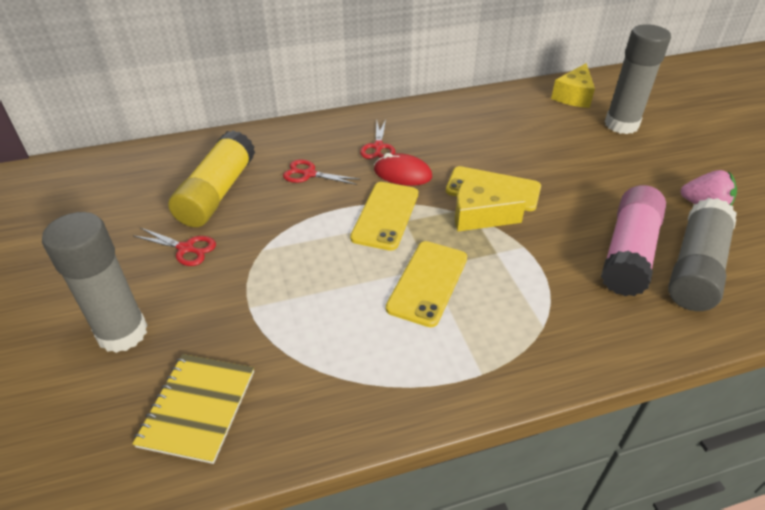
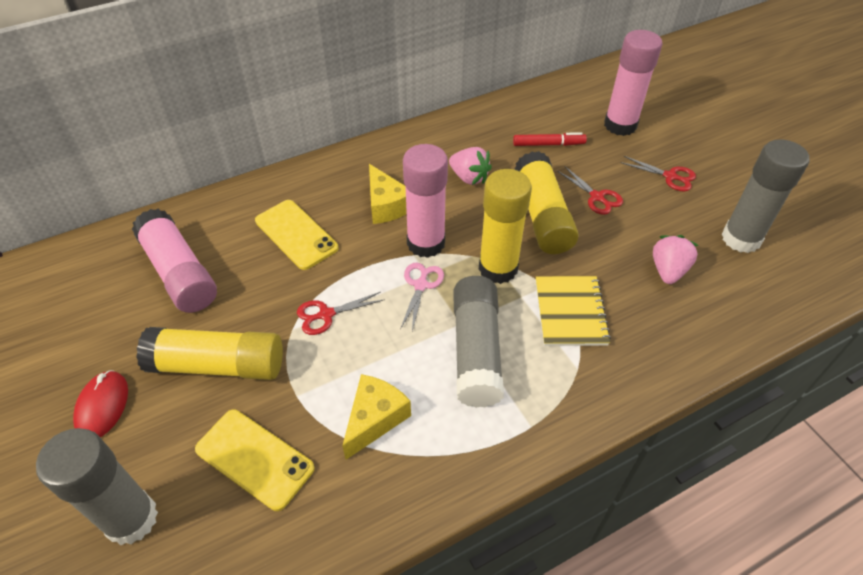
pink glue stick: [601,185,666,296] = 1 -> [132,209,217,313] [403,144,448,258] [604,30,663,136] = 3
pink scissors: none = 0 -> [400,263,444,331] = 1
pink strawberry: [680,170,737,206] = 1 -> [449,147,492,185] [653,235,699,284] = 2
red marker: none = 0 -> [513,132,587,146] = 1
yellow glue stick: [168,130,255,227] = 1 -> [136,327,283,380] [479,169,532,284] [514,151,579,254] = 3
yellow phone: [350,182,418,251] [386,241,467,327] [446,166,541,211] = 3 -> [195,410,314,511] [255,200,338,270] = 2

